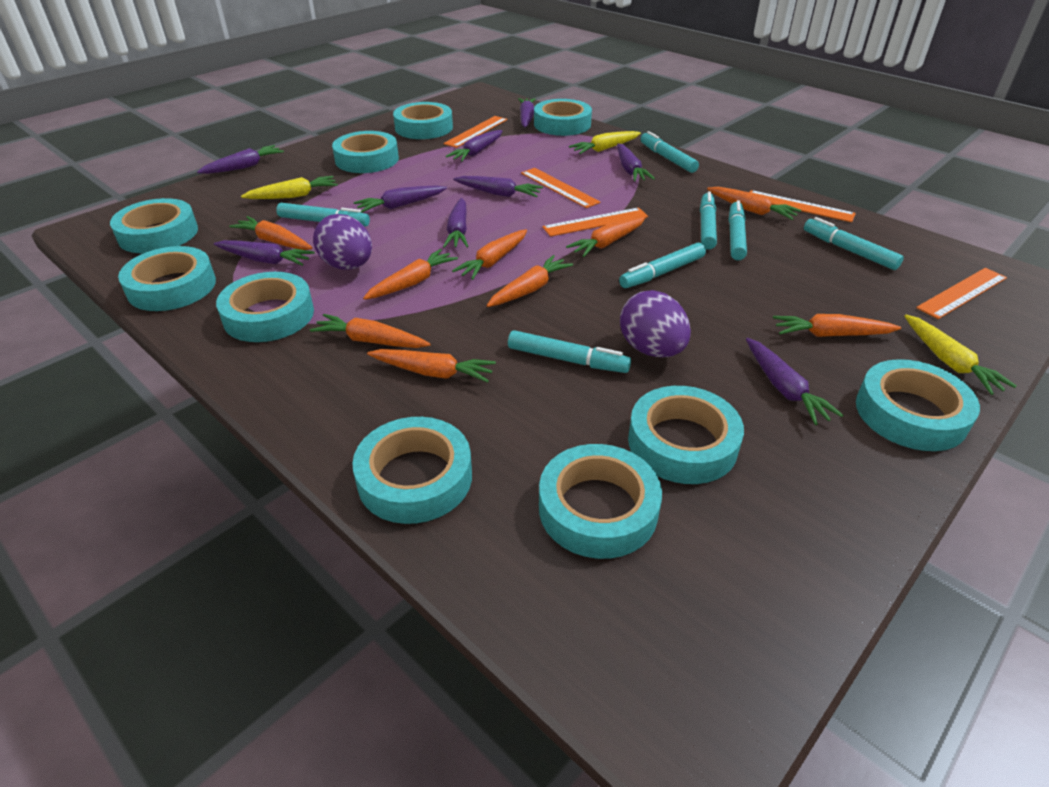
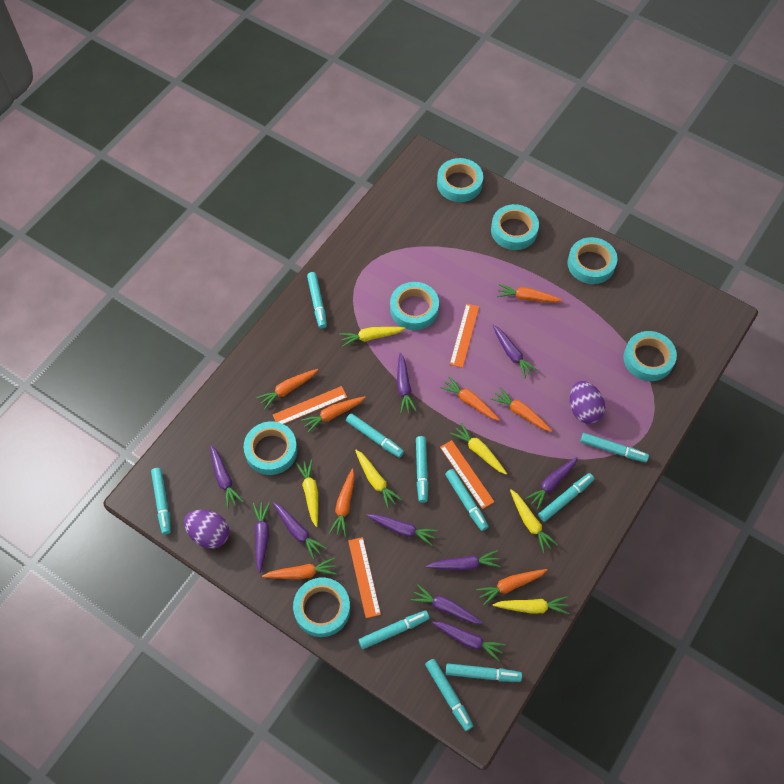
orange carrot: [229,216,313,250] [310,314,431,348] [363,249,458,300] [367,349,496,383] [452,229,527,280] [487,255,573,307] [566,217,646,257] [707,187,801,220] [773,314,901,337] = 9 -> [256,369,318,410] [262,558,337,579] [301,396,366,433] [329,469,355,537] [440,376,500,421] [476,569,547,605] [491,388,552,432] [497,284,563,303] = 8
orange ruler: [443,116,508,148] [521,168,601,208] [542,207,648,237] [750,190,856,222] [916,268,1007,319] = 5 -> [273,386,347,424] [348,537,381,618] [440,440,494,509] [450,304,479,368] = 4
purple carrot: [197,145,284,174] [214,240,315,266] [354,186,447,213] [443,198,468,248] [446,130,503,162] [453,176,543,197] [518,98,535,127] [617,144,655,181] [746,338,843,425] = 9 -> [210,445,244,509] [253,502,270,573] [273,502,327,560] [366,514,438,546] [397,353,417,414] [410,584,483,624] [426,550,501,571] [432,621,506,661] [493,325,538,378] [525,457,578,510] = 10
turquoise marker: [276,203,370,227] [508,330,631,373] [619,242,706,288] [640,131,699,173] [700,191,717,250] [729,200,747,260] [804,217,904,270] = 7 -> [151,468,171,535] [307,272,327,329] [346,413,404,458] [358,611,430,649] [416,436,428,503] [425,659,473,731] [445,469,489,531] [446,663,522,682] [538,473,594,522] [580,433,649,462] = 10
turquoise tape: [110,198,198,253] [118,246,216,311] [216,272,314,342] [332,131,399,173] [352,417,472,524] [393,102,453,139] [534,99,592,136] [539,444,662,559] [628,386,744,484] [856,359,980,451] = 10 -> [244,421,297,475] [293,578,350,637] [390,282,439,330] [437,158,483,202] [491,204,539,250] [568,237,617,284] [623,331,677,381] = 7
yellow carrot: [241,176,338,199] [569,131,641,154] [904,315,1016,395] = 3 -> [296,459,318,527] [339,327,406,347] [355,450,402,509] [450,423,507,475] [493,596,569,614] [510,489,558,553] = 6

